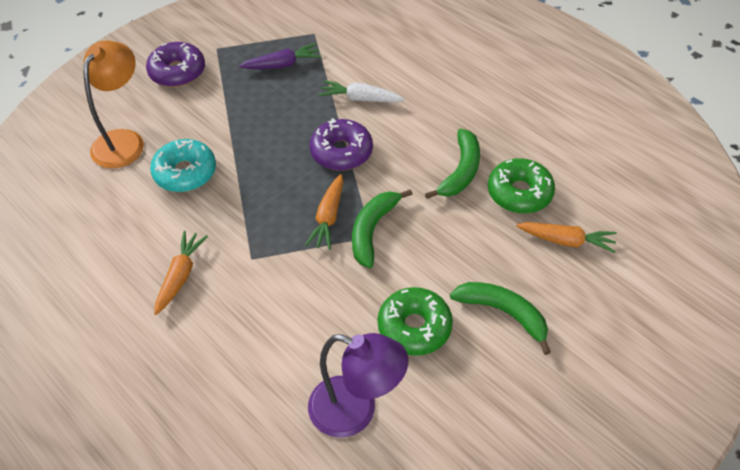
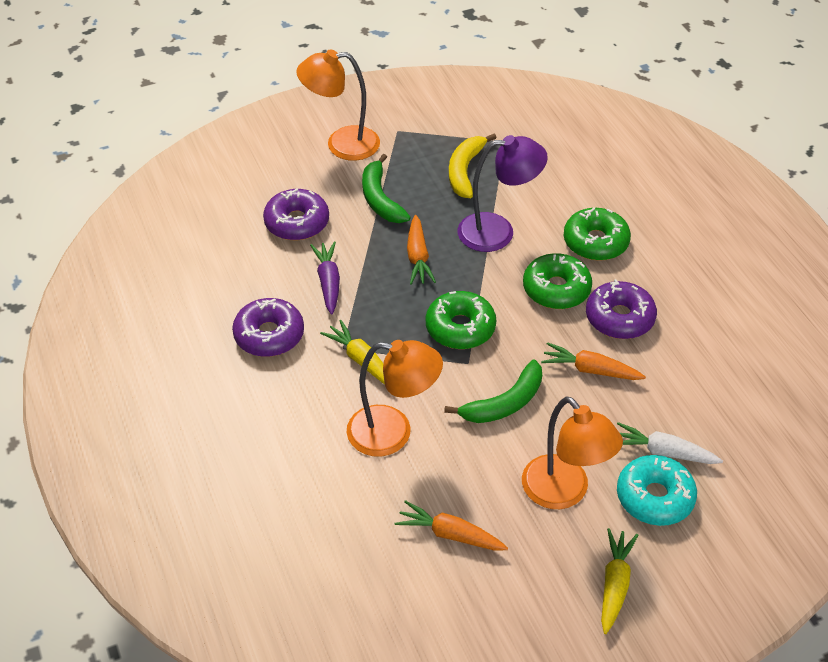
green banana: [352,189,412,268] [425,129,480,199] [450,282,551,355] = 3 -> [362,154,411,223] [444,359,542,423] = 2
green donut: [378,287,453,356] [488,158,555,213] = 2 -> [426,291,496,349] [523,253,592,309] [564,207,631,261] = 3
orange lamp: [83,41,144,168] = 1 -> [296,49,380,161] [347,340,443,457] [522,396,623,509] = 3
purple donut: [146,42,205,87] [310,118,373,171] = 2 -> [232,298,304,357] [263,188,329,240] [586,279,657,339] = 3
yellow banana: none = 0 -> [449,134,497,198] = 1
yellow carrot: none = 0 -> [320,320,385,385] [601,528,638,634] = 2

